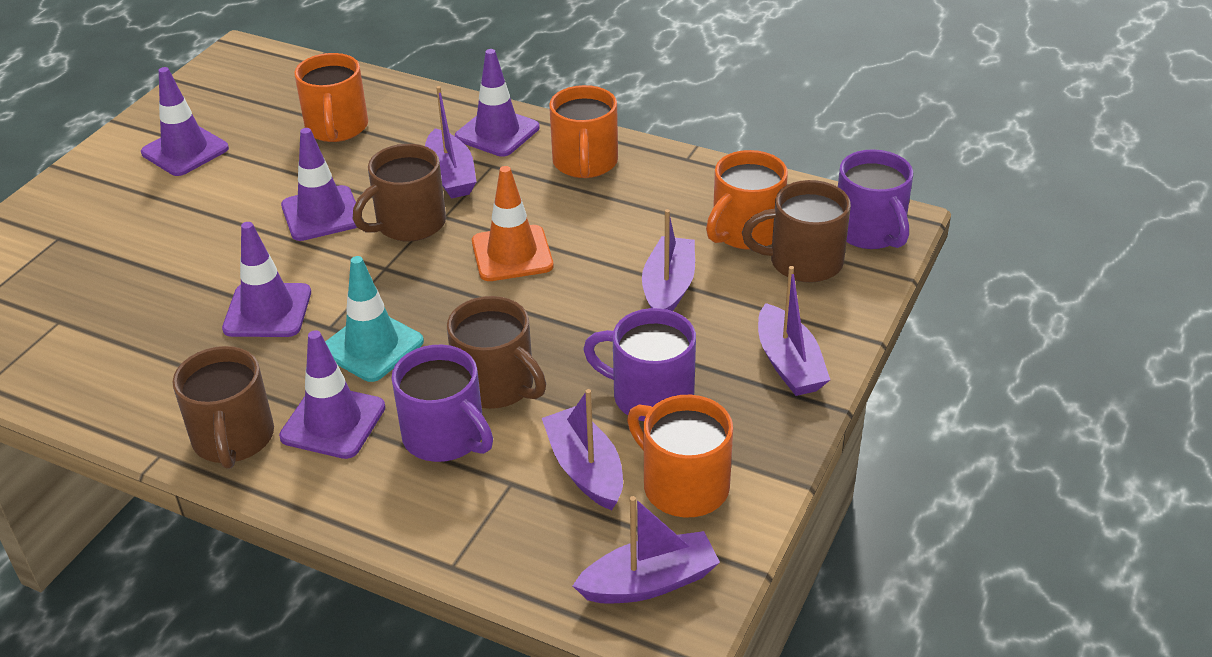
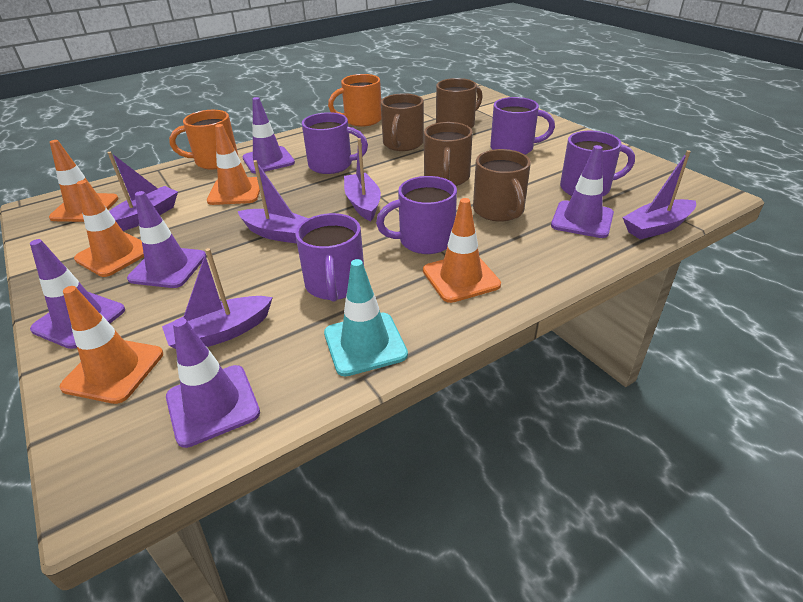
orange mug: [294,53,368,142] [549,85,618,178] [627,395,733,517] [706,150,788,250] = 4 -> [169,110,238,170] [328,74,382,127] = 2
orange traffic cone: [472,166,553,281] = 1 -> [49,140,119,222] [60,286,163,404] [74,180,144,277] [207,124,260,205] [423,198,501,303] = 5
purple mug: [391,345,493,462] [583,308,696,421] [838,149,913,249] = 3 -> [295,213,364,302] [302,112,368,174] [376,176,457,254] [490,97,555,155] [560,131,635,197] = 5

